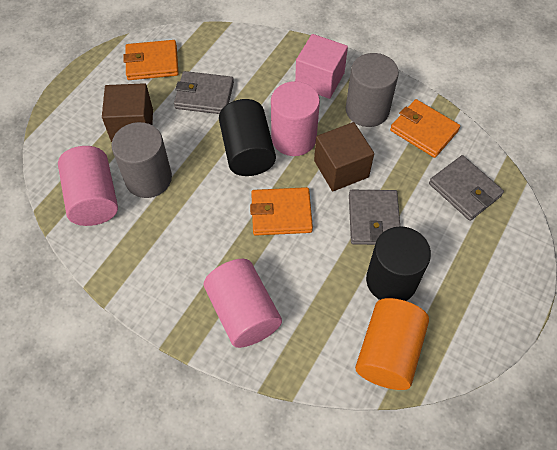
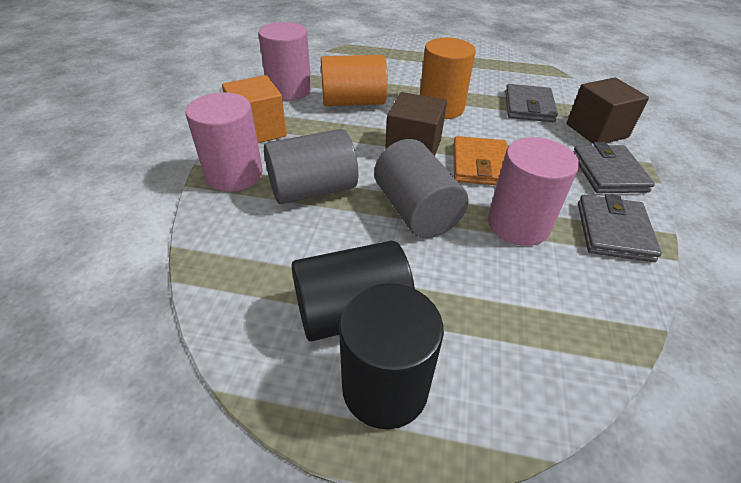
orange cube: none = 0 -> [222,75,287,143] = 1
orange cylinder: [355,298,429,390] = 1 -> [321,55,388,106] [420,38,476,119] = 2
orange wallet: [124,40,179,80] [250,187,313,236] [390,99,460,158] = 3 -> [453,136,508,185] = 1
pink cube: [295,34,348,99] = 1 -> none = 0

